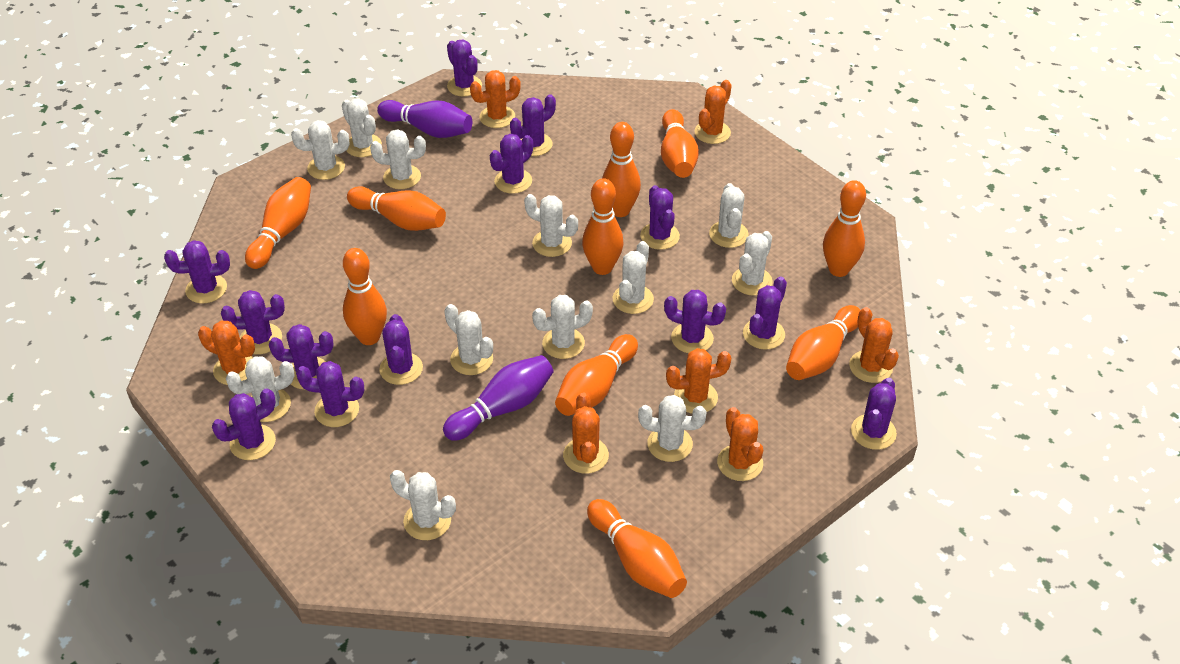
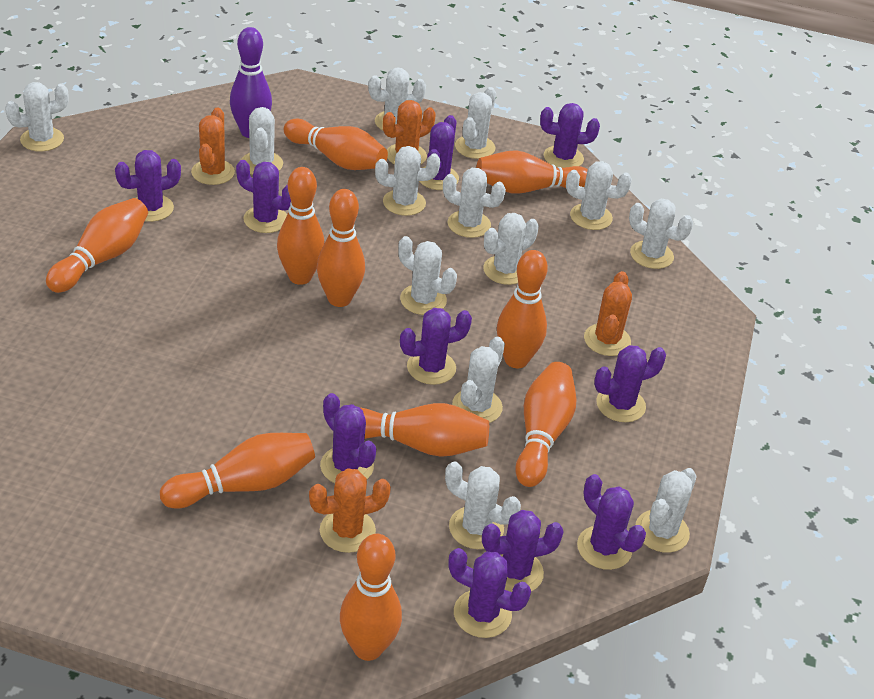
orange cactus: [198,321,255,385] [470,70,521,128] [563,393,609,474] [666,348,731,414] [694,80,732,144] [717,407,763,481] [849,307,899,383] = 7 -> [191,107,235,185] [309,468,391,553] [383,100,436,164] [584,271,632,356] = 4
purple bowling pin: [377,100,472,138] [443,355,554,441] = 2 -> [230,27,272,138] = 1
purple cactus: [164,240,230,304] [212,388,276,460] [221,290,285,355] [269,324,333,390] [296,361,364,427] [379,314,423,385] [447,40,482,97] [490,134,533,194] [510,94,556,156] [640,185,680,250] [664,290,726,353] [743,276,787,350] [851,378,897,450] = 13 -> [115,150,181,222] [236,160,291,233] [320,393,376,483] [400,308,472,385] [419,115,459,190] [448,548,531,638] [482,510,564,592] [540,103,600,168] [577,474,646,570] [594,345,666,422] = 10
white cactus: [226,356,295,422] [291,120,349,180] [342,98,382,157] [370,129,426,189] [390,470,456,540] [444,304,493,375] [524,194,578,257] [532,295,593,359] [613,241,654,314] [638,395,707,462] [709,183,749,248] [732,231,773,296] = 12 -> [5,82,69,152] [241,107,283,175] [368,68,426,130] [375,146,440,216] [398,236,457,315] [443,168,506,238] [445,461,521,549] [452,336,505,423] [455,87,496,159] [483,213,539,285] [566,161,632,230] [629,199,693,269] [636,468,697,553] = 13

